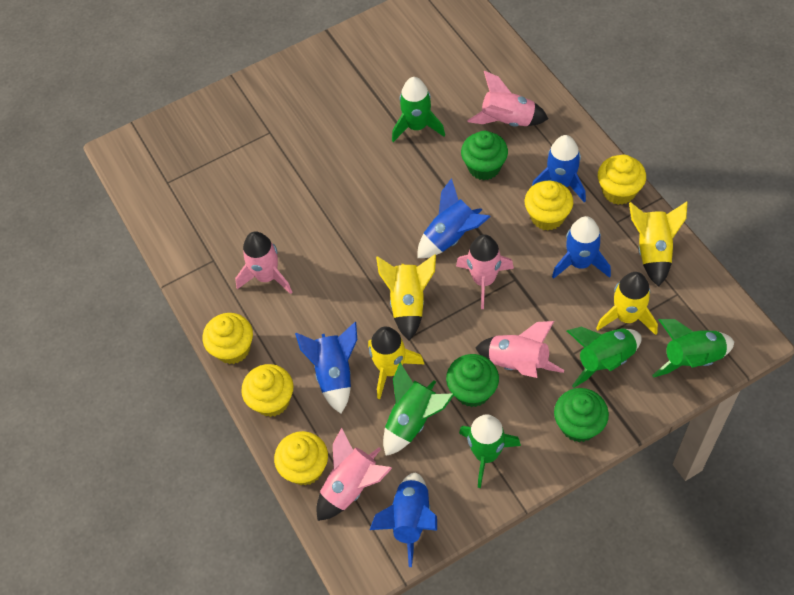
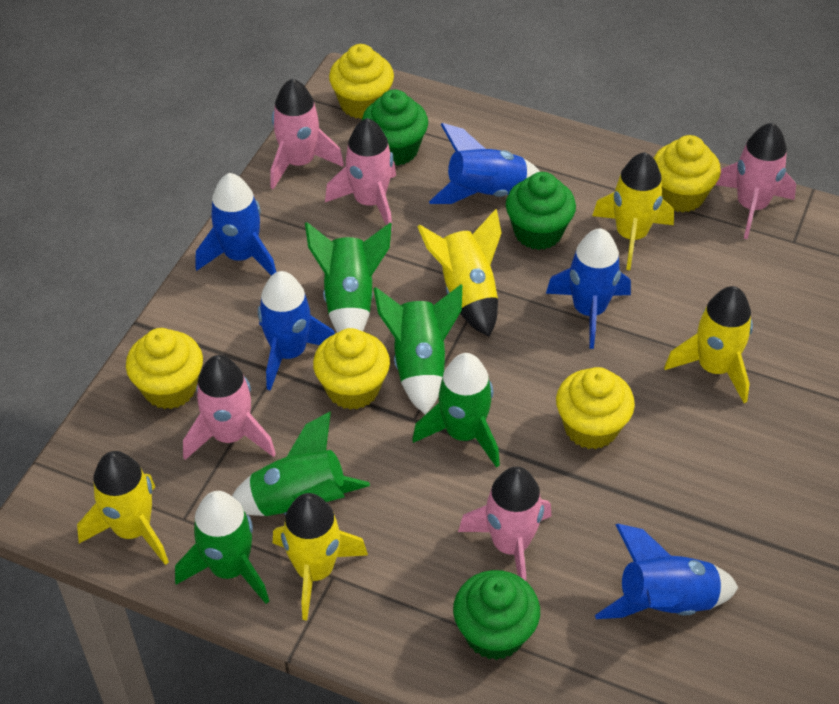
yellow rocket: [368,327,424,399] [376,254,436,340] [596,272,658,335] [629,202,688,287] = 4 -> [77,451,169,565] [273,493,368,620] [417,209,502,337] [592,152,674,270] [664,286,753,403] = 5

